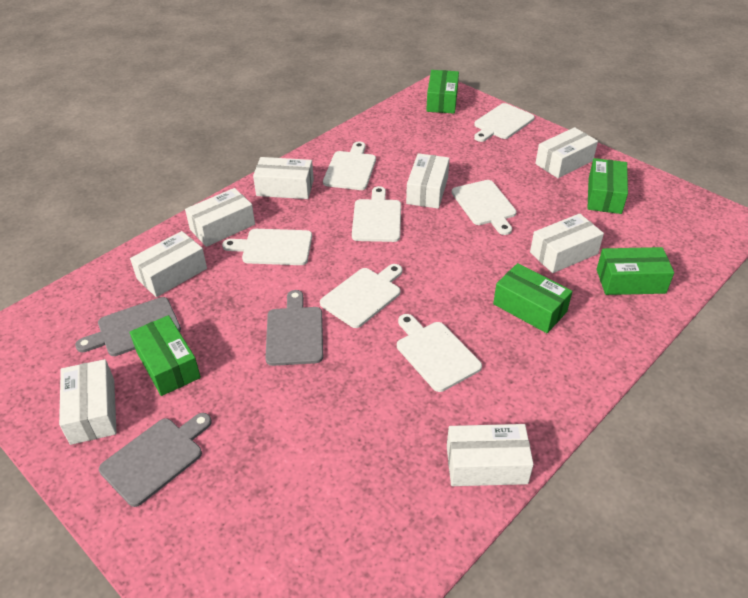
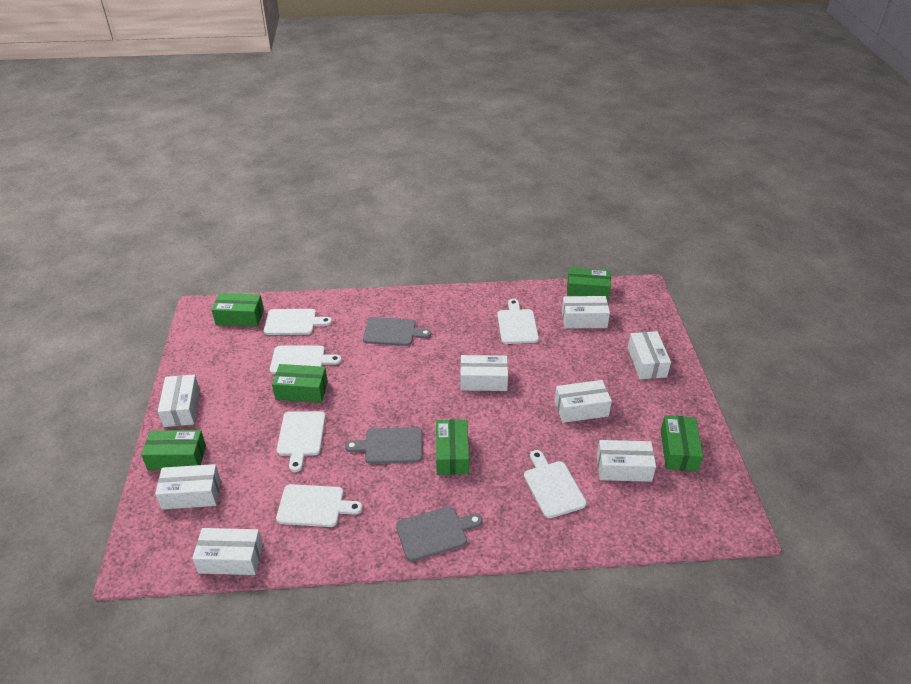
green box: [130,315,201,396] [426,70,459,114] [493,263,573,333] [587,158,628,214] [596,247,674,295] = 5 -> [141,430,206,470] [212,293,264,327] [272,364,328,403] [436,420,469,475] [567,268,611,301] [661,415,703,472] = 6
white cutting board: [222,229,312,265] [320,264,403,328] [323,142,376,190] [352,186,401,242] [397,314,482,392] [452,180,517,235] [474,103,535,142] = 7 -> [264,309,332,335] [270,346,342,374] [276,484,363,527] [277,411,326,472] [497,299,539,344] [524,450,587,518] = 6

